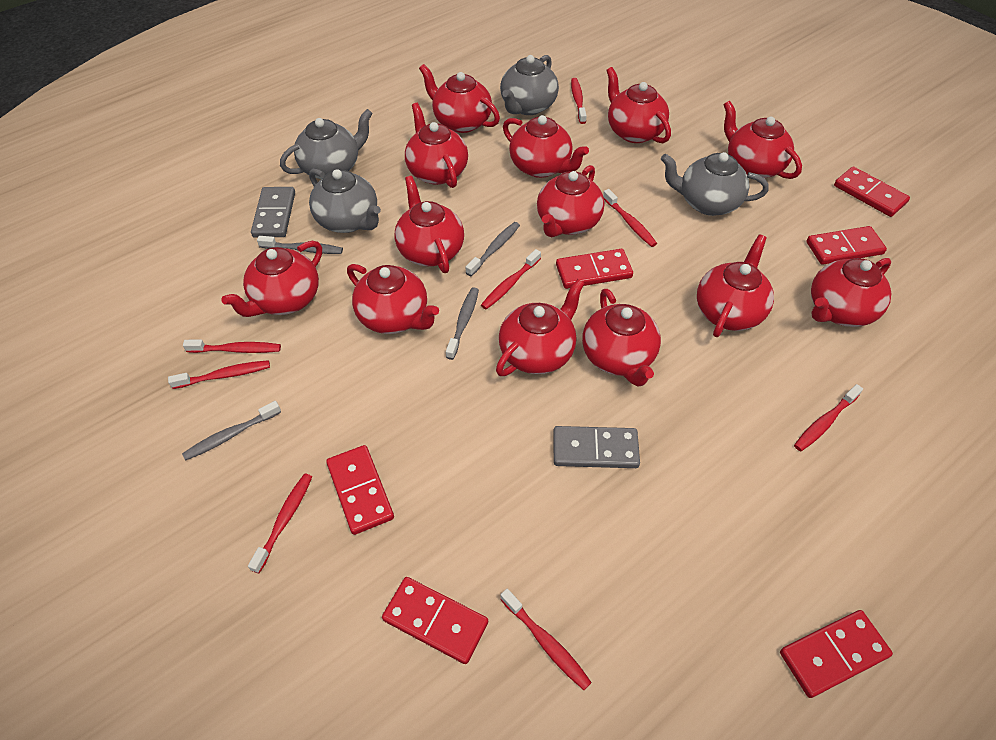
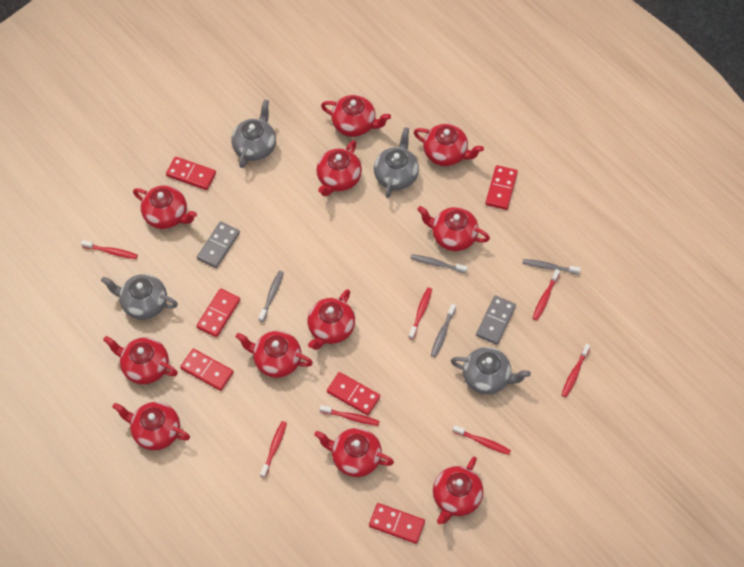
red teapot: [222,241,322,317] [347,264,439,334] [394,176,464,273] [405,103,468,188] [419,64,500,133] [496,279,584,376] [503,115,589,178] [537,165,604,237] [582,289,661,387] [606,67,671,143] [697,234,774,337] [723,101,802,179] [811,258,891,327] = 13 -> [103,336,178,385] [112,402,190,450] [133,185,197,229] [236,331,313,378] [307,289,355,350] [314,428,394,477] [316,140,362,196] [321,95,391,137] [414,124,484,166] [417,206,490,251] [433,456,483,524] = 11
red toothbrush: [168,360,270,389] [183,340,281,353] [248,473,312,573] [481,249,541,309] [500,589,592,690] [571,78,586,124] [603,189,657,247] [794,384,863,451] = 8 -> [81,240,138,259] [260,421,287,478] [320,405,380,426] [408,288,432,339] [452,425,511,455] [533,269,560,320] [562,344,590,397] = 7

